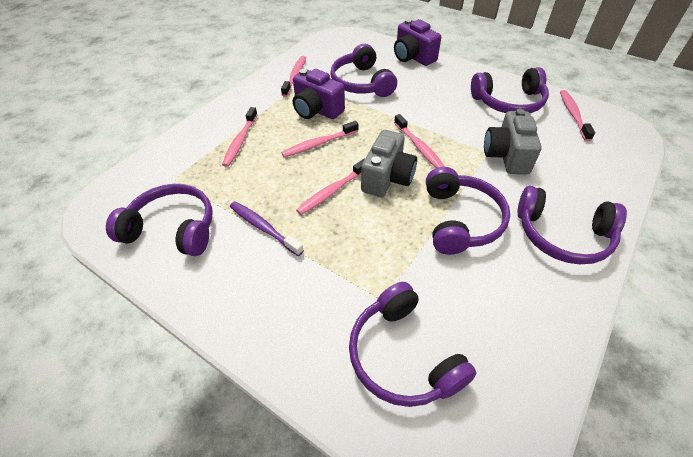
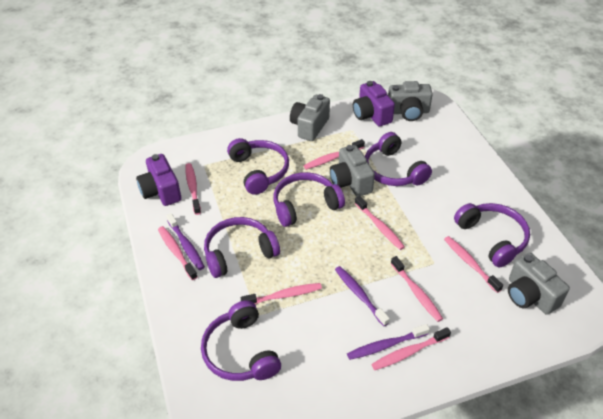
grey camera: [361,130,417,197] [484,109,542,174] = 2 -> [290,94,330,141] [330,145,375,197] [388,81,433,121] [508,253,570,315] = 4
pink toothbrush: [222,107,258,167] [281,56,306,97] [281,121,358,157] [296,158,365,215] [394,114,445,168] [560,90,595,141] = 6 -> [158,226,198,280] [186,163,201,215] [241,283,322,304] [304,139,365,170] [355,196,405,250] [371,327,451,370] [391,256,443,322] [444,236,503,293] = 8
purple toothbrush: [230,201,304,256] = 1 -> [166,213,205,270] [335,266,390,326] [347,324,430,360] = 3

